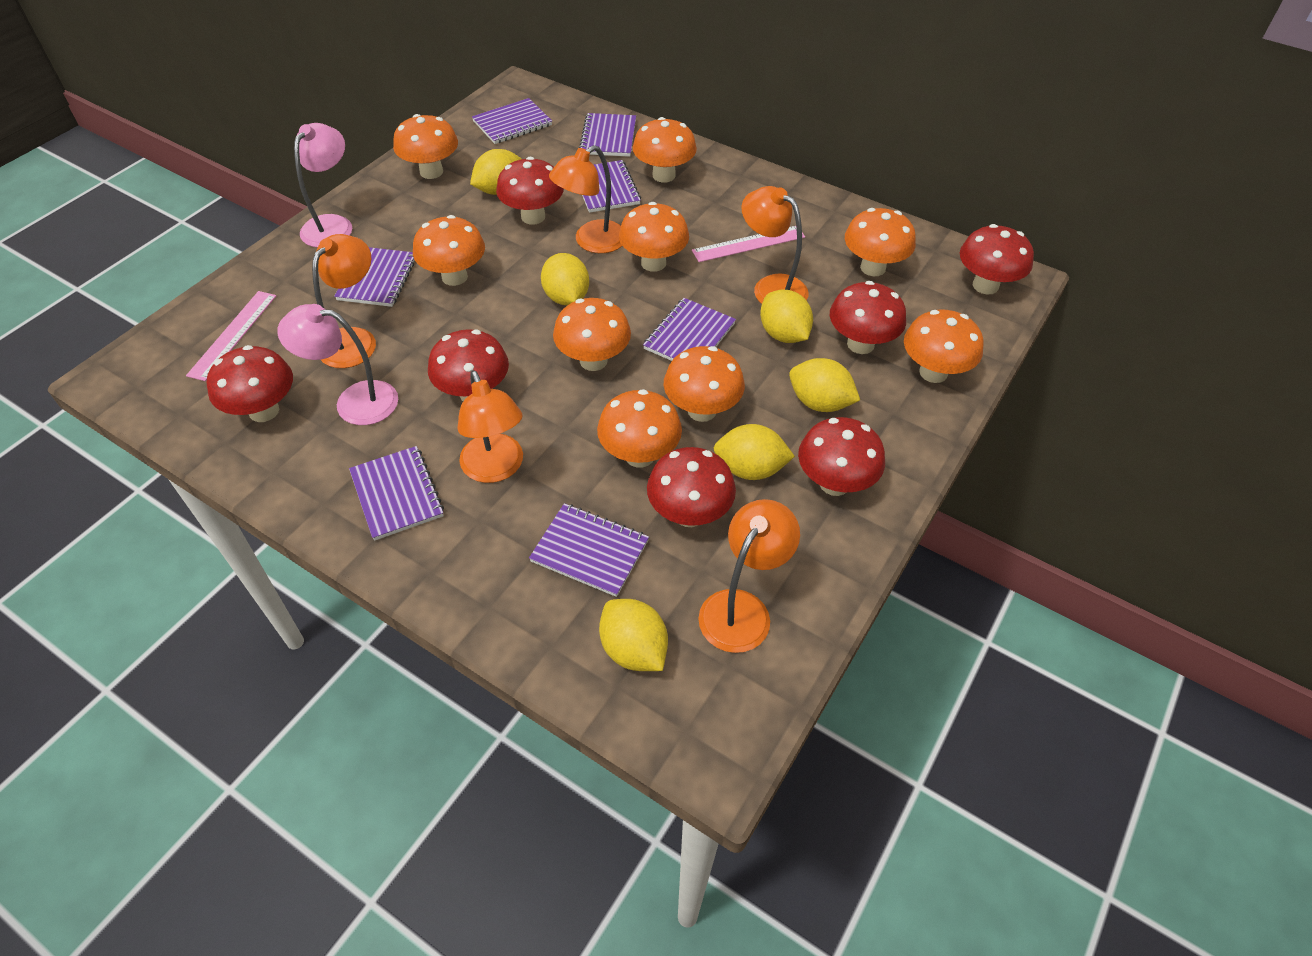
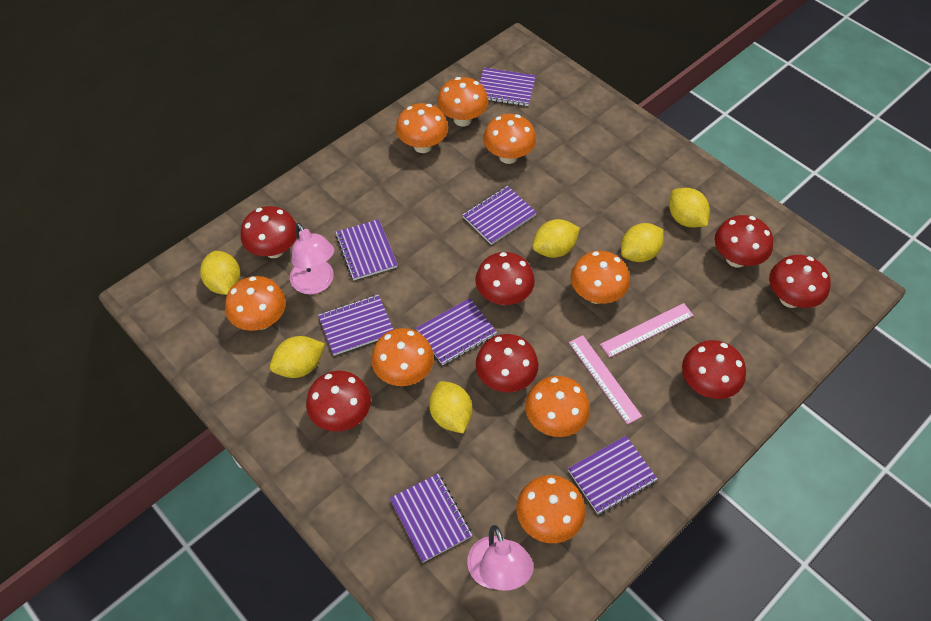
orange lamp: [312,234,376,368] [457,370,523,483] [549,145,622,253] [698,499,800,653] [742,186,808,304] = 5 -> none = 0
orange mushroom: [393,114,458,179] [413,215,485,286] [553,298,631,371] [597,389,682,468] [619,202,689,272] [633,117,697,183] [664,346,745,422] [845,208,916,276] [904,309,984,383] = 9 -> [225,276,286,331] [371,328,434,386] [396,103,448,153] [437,77,489,126] [483,114,536,164] [516,475,586,543] [525,376,590,437] [571,251,630,304] = 8

